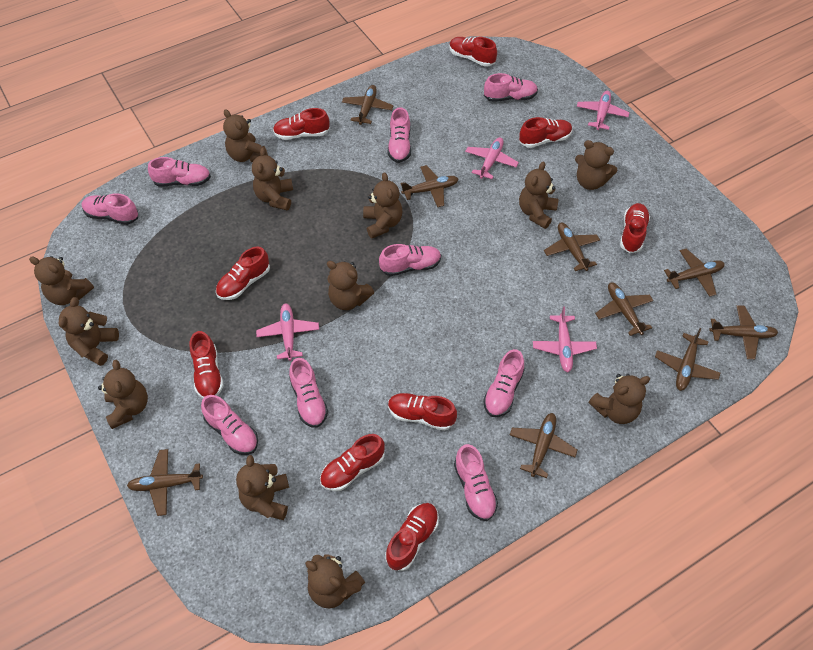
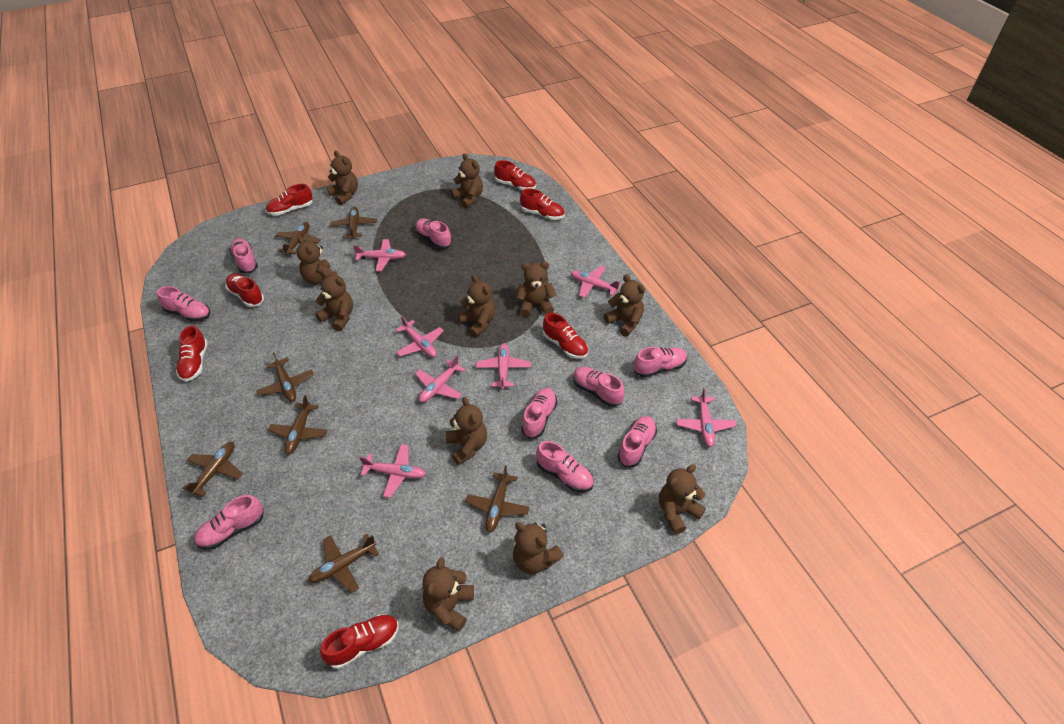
brown plane: [127,449,203,516] [342,85,393,125] [401,165,458,207] [510,413,577,478] [544,223,600,271] [595,282,654,336] [655,328,720,391] [664,248,725,297] [709,305,778,359] = 9 -> [183,442,243,497] [257,352,314,402] [268,395,328,455] [275,222,321,255] [308,534,379,593] [331,207,377,239] [466,465,529,532] = 7
brown teddy bear: [29,256,94,305] [58,297,119,366] [98,360,148,429] [223,109,268,162] [236,455,289,520] [252,147,293,210] [305,554,365,608] [327,261,374,310] [363,172,402,238] [519,161,559,229] [575,140,617,190] [589,374,650,424] = 12 -> [296,236,338,285] [315,271,353,331] [327,150,358,205] [422,557,474,631] [446,397,487,465] [451,153,483,209] [457,275,495,337] [513,522,564,574] [516,262,556,317] [604,274,645,337] [659,464,706,534] = 11
pink plane: [256,303,319,361] [465,137,519,179] [533,306,597,372] [577,91,630,130] = 4 -> [353,239,406,271] [359,444,426,498] [395,316,444,357] [415,355,466,403] [476,343,531,389] [571,266,621,298] [676,388,736,447] = 7
red shoe: [190,331,224,398] [216,247,270,300] [273,108,330,140] [320,434,385,491] [385,503,439,571] [388,393,457,431] [449,37,497,67] [519,117,572,148] [620,203,650,253] = 9 -> [176,325,208,382] [225,273,264,307] [266,184,313,216] [320,614,399,669] [494,160,536,190] [520,188,565,220] [543,313,588,359] = 7

